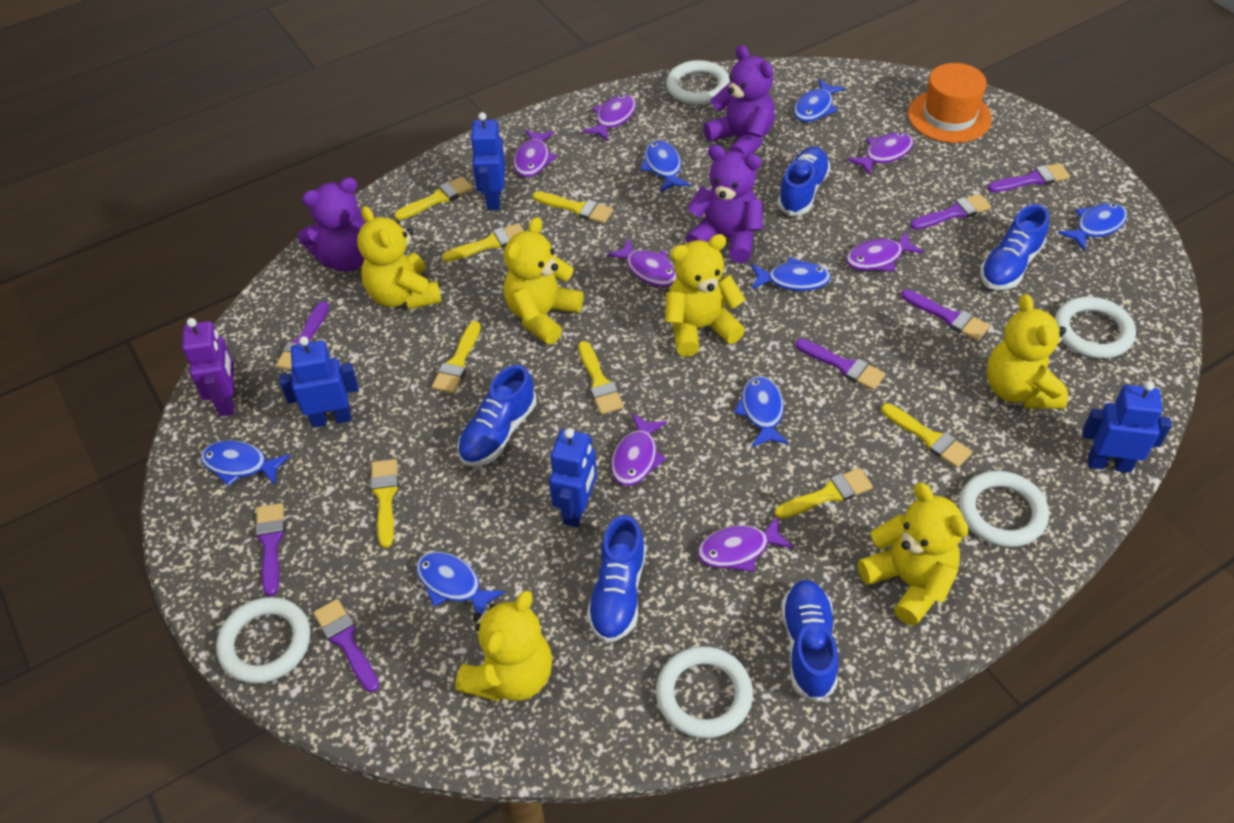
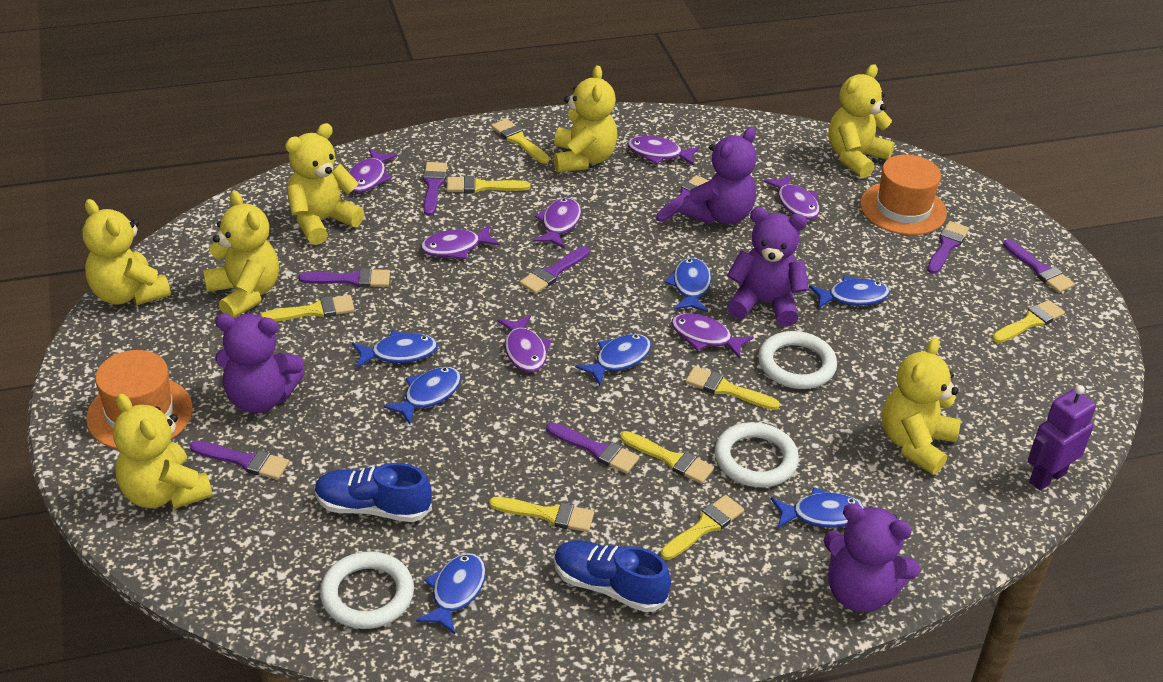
blue robot: [279,336,359,428] [470,112,505,210] [549,428,597,527] [1082,381,1172,473] = 4 -> none = 0
blue shoe: [457,365,537,467] [587,515,646,643] [777,147,830,216] [781,580,838,702] [980,204,1049,290] = 5 -> [315,463,432,522] [554,540,671,612] = 2
orange hat: [908,63,992,143] = 1 -> [86,350,193,449] [860,155,947,235] = 2
purple brush: [255,503,285,596] [276,301,329,370] [313,599,379,692] [795,339,885,390] [901,290,990,341] [910,193,991,230] [987,163,1070,192] = 7 -> [190,441,289,480] [298,268,390,288] [423,162,447,216] [520,246,590,294] [546,422,639,474] [656,175,709,222] [927,221,969,274] [1003,239,1075,293] = 8
purple teddy bear: [298,178,375,272] [686,145,763,263] [703,45,775,156] = 3 -> [215,314,304,413] [680,127,757,224] [727,207,809,327] [823,503,920,612] = 4
white ring: [216,597,311,683] [656,646,753,738] [666,60,730,105] [959,471,1049,547] [1055,297,1136,359] = 5 -> [320,551,414,629] [715,422,799,487] [758,331,837,389] = 3
yellow teddy bear: [357,206,442,310] [455,590,552,702] [504,217,584,345] [665,234,745,357] [858,483,969,626] [987,294,1068,409] = 6 -> [83,199,171,305] [113,394,213,509] [203,191,279,318] [285,123,364,245] [554,65,618,172] [828,64,895,178] [882,338,961,475] = 7

